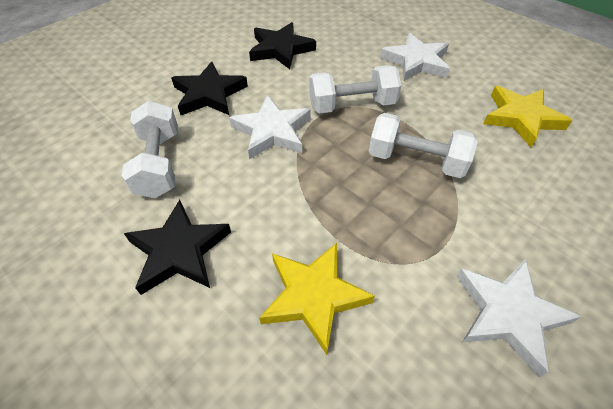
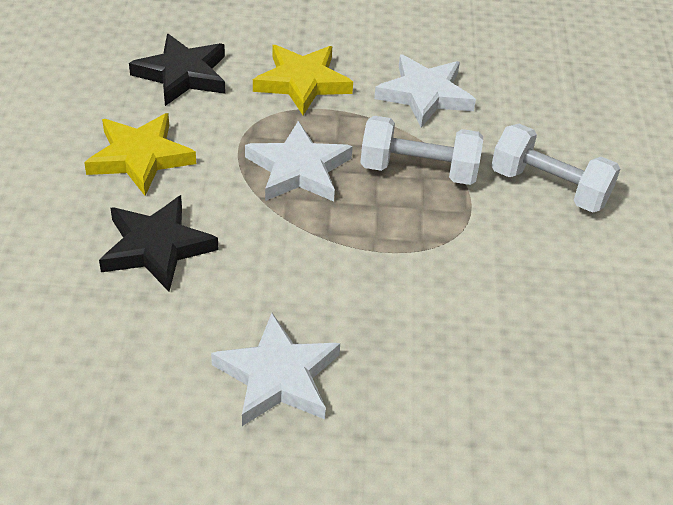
black star: [124,200,231,295] [171,62,248,115] [249,22,316,69] = 3 -> [99,195,219,292] [129,34,225,106] = 2
white dumbbell: [122,101,178,198] [309,65,401,114] [368,113,478,178] = 3 -> [360,116,483,185] [491,124,620,213] = 2

